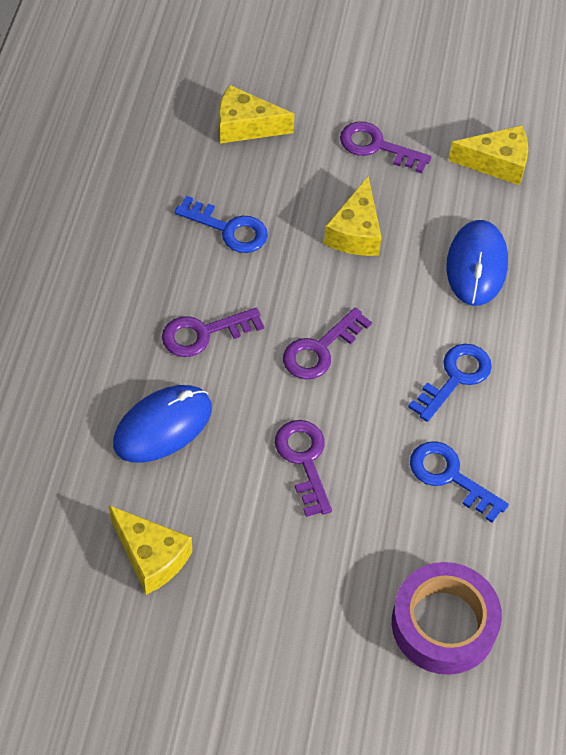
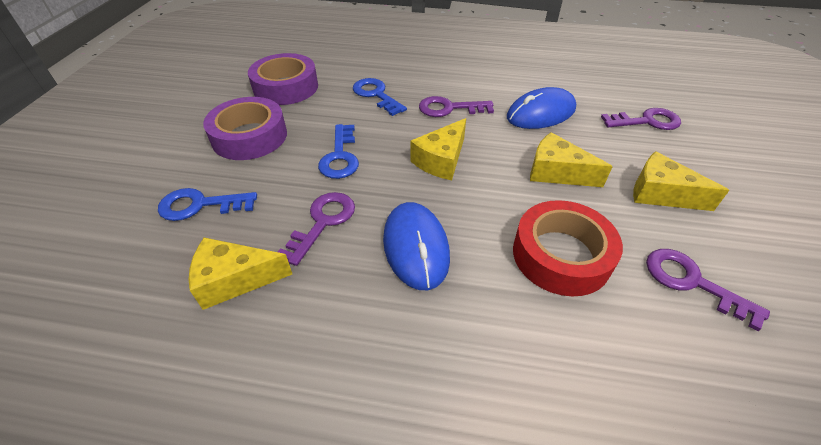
purple tape: [392,562,502,675] = 1 -> [203,97,287,160] [248,53,318,105] = 2
red tape: none = 0 -> [513,200,623,296] = 1

